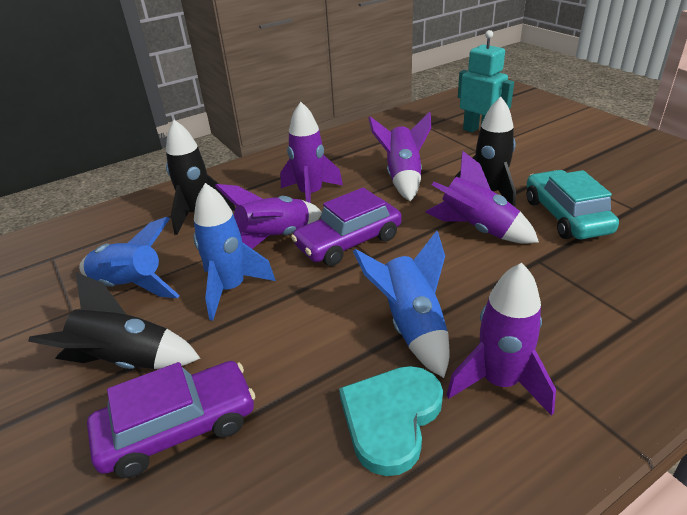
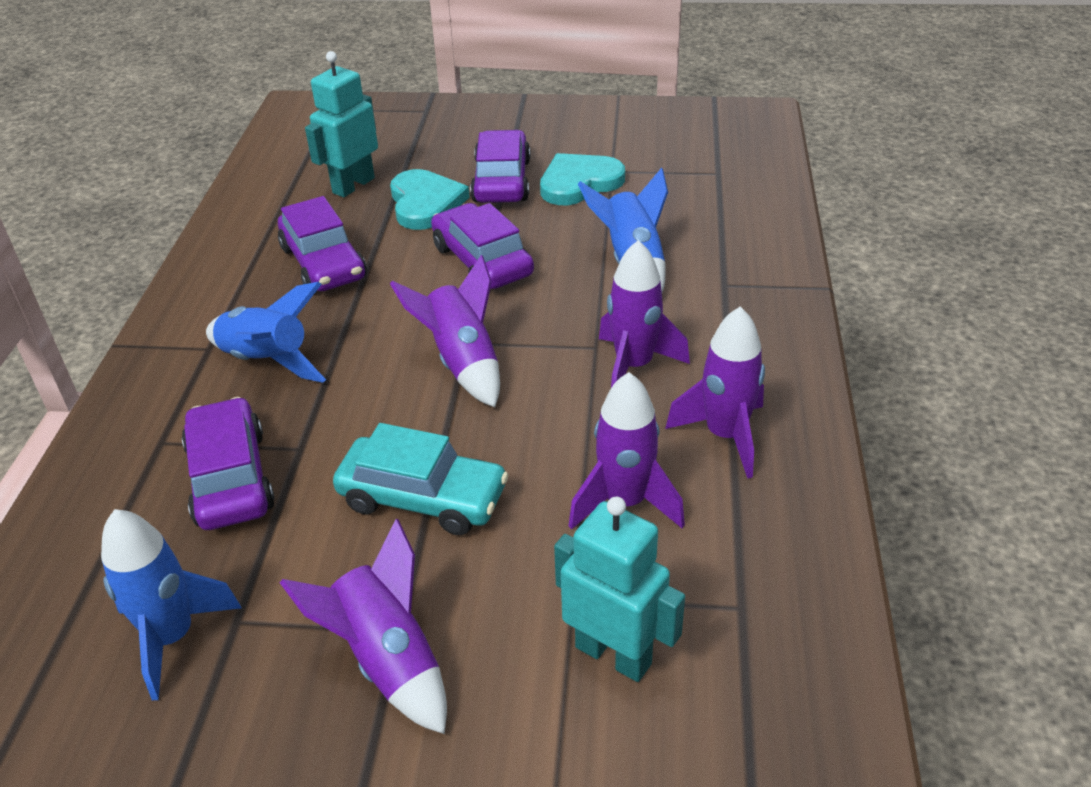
black rocket: [28,272,201,369] [166,120,235,235] [455,97,516,207] = 3 -> none = 0
purple car: [87,361,255,478] [291,187,402,266] = 2 -> [182,397,275,530] [278,196,367,291] [431,203,534,289] [470,130,531,203] = 4
turquoise heart: [339,366,443,476] = 1 -> [390,169,470,230] [540,153,625,205] = 2
turquoise robot: [458,30,514,132] = 1 -> [305,51,378,197] [554,497,685,682] = 2

